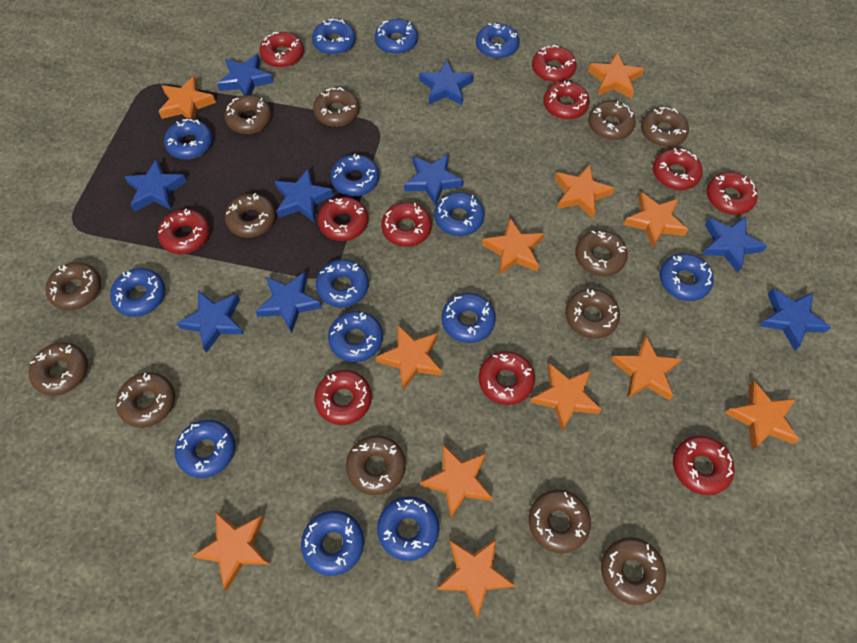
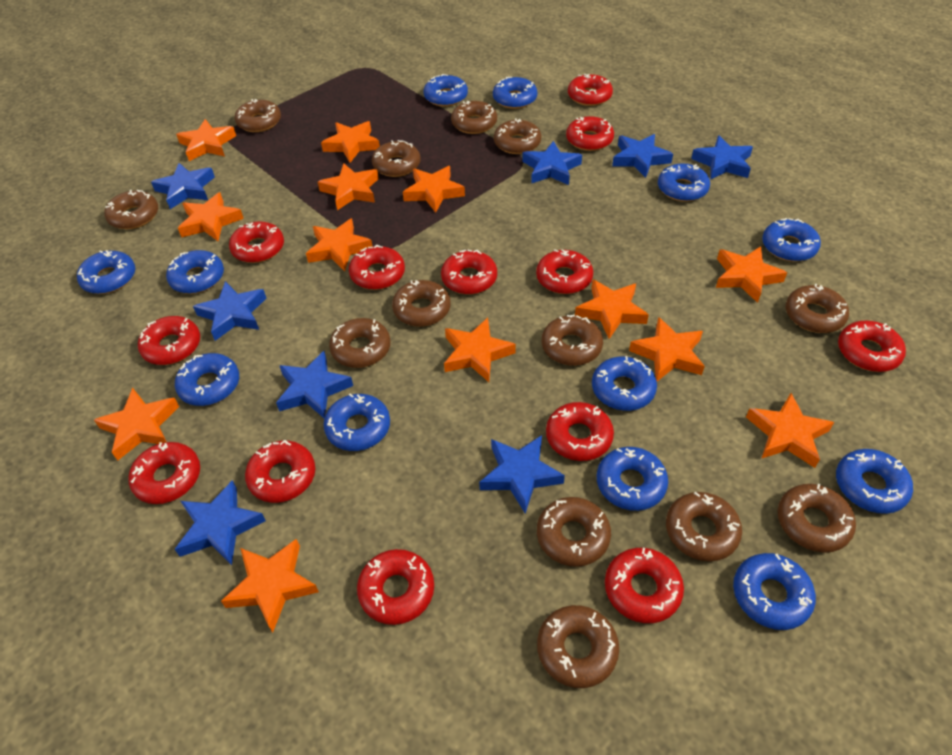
blue donut: [110,268,165,317] [164,119,213,159] [175,420,235,478] [301,510,364,576] [312,19,356,55] [316,259,369,308] [328,311,383,362] [331,153,379,196] [375,19,418,54] [377,496,439,561] [434,192,484,236] [441,293,496,343] [476,23,519,59] [659,253,714,301] = 14 -> [77,250,135,294] [166,250,224,294] [175,353,239,406] [324,394,390,451] [423,74,468,107] [493,77,537,109] [592,356,657,411] [597,447,668,511] [658,163,710,202] [733,553,816,630] [762,218,821,262] [836,449,913,514] = 12
blue star: [124,159,187,212] [176,291,244,353] [217,54,274,95] [255,272,322,333] [275,168,334,223] [404,154,463,206] [419,60,474,106] [702,216,767,273] [759,288,831,351] = 9 -> [151,163,215,209] [175,480,266,565] [193,281,267,341] [276,351,353,418] [479,435,565,514] [522,141,582,185] [612,134,673,178] [691,136,753,180] = 8
orange star: [158,76,216,120] [192,512,271,591] [376,325,442,391] [420,445,493,519] [437,538,515,618] [482,218,544,275] [530,363,602,431] [555,165,614,218] [588,52,644,99] [611,336,682,400] [624,192,688,248] [725,381,799,450] = 12 -> [94,388,179,461] [176,119,236,161] [178,192,244,241] [221,539,319,632] [306,218,373,271] [318,163,379,210] [321,121,380,163] [403,166,465,213] [444,318,516,382] [575,280,649,339] [629,317,705,381] [716,246,787,303] [746,393,834,468] = 13
red donut: [158,209,210,254] [260,32,304,68] [314,370,372,425] [318,197,368,241] [381,202,432,247] [478,351,535,405] [532,45,577,82] [543,80,590,120] [653,148,703,190] [673,436,735,495] [706,172,758,215] = 11 -> [128,442,200,504] [138,316,200,365] [229,221,284,263] [245,440,315,503] [349,245,405,290] [357,549,434,625] [441,250,497,294] [536,249,593,294] [546,402,614,461] [566,116,614,151] [568,74,613,106] [605,548,684,623] [838,321,906,372] = 13

